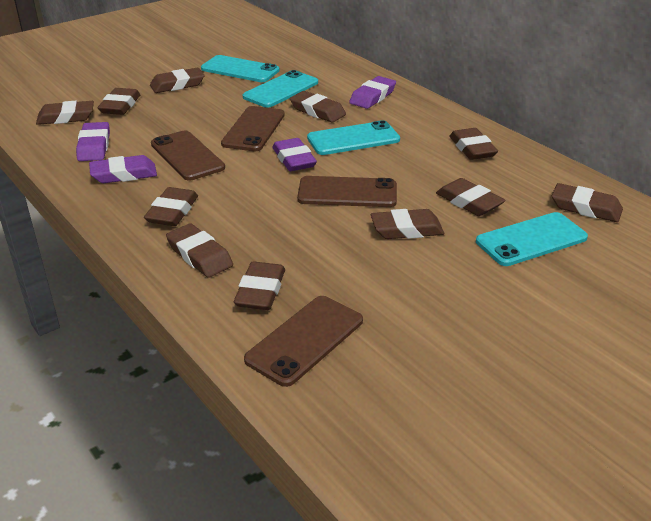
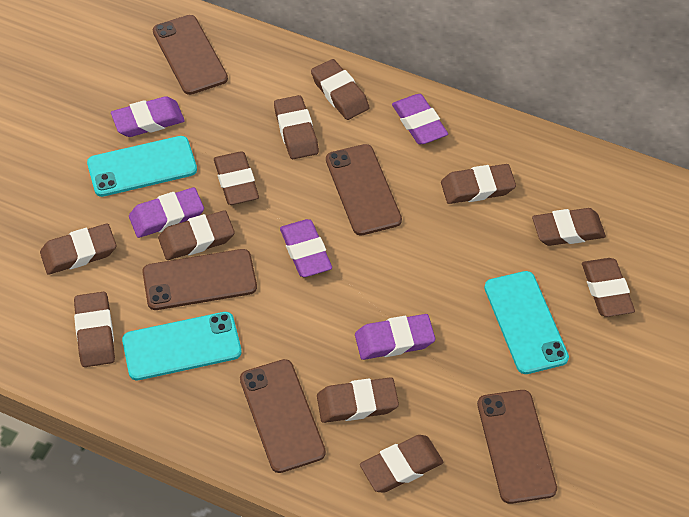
brown phone: [151,130,225,180] [221,106,285,151] [244,296,363,387] [297,176,397,207] = 4 -> [142,249,257,310] [153,15,228,95] [240,359,326,473] [326,144,402,236] [477,390,557,504] = 5
purple eraser: [76,122,110,161] [89,155,157,183] [273,138,317,171] [349,76,396,109] = 4 -> [111,96,185,137] [129,187,204,238] [280,219,332,277] [355,314,435,360] [392,94,448,145] = 5
turquoise phone: [201,55,280,82] [243,70,318,108] [307,120,400,155] [476,212,588,266] = 4 -> [87,136,197,197] [122,312,242,380] [484,271,569,374] = 3

